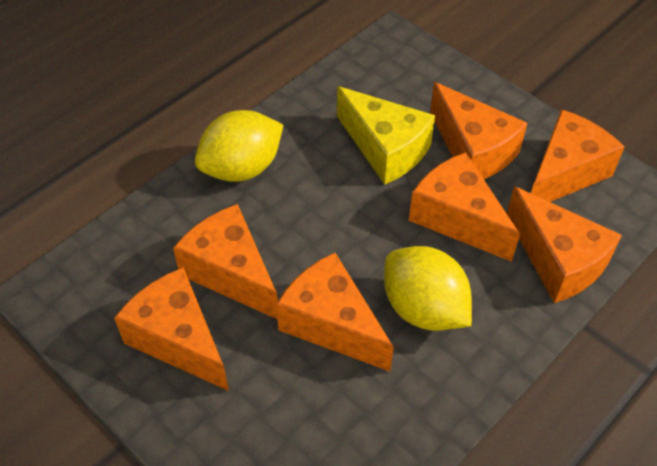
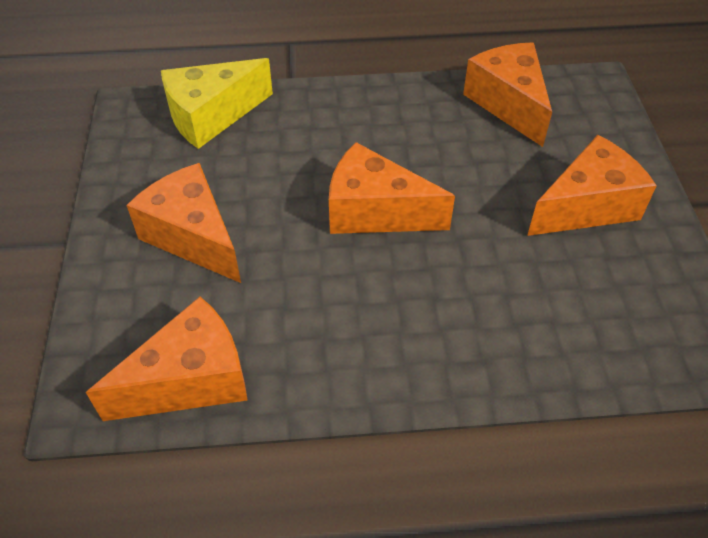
orange cheese: [114,267,229,391] [173,204,278,319] [276,253,394,372] [409,152,520,262] [430,82,527,179] [507,186,622,303] [531,109,624,202] = 7 -> [86,297,248,421] [126,163,241,283] [329,142,455,234] [463,42,552,147] [527,135,657,236] = 5
yellow lemon: [195,110,283,182] [384,246,472,331] = 2 -> none = 0

